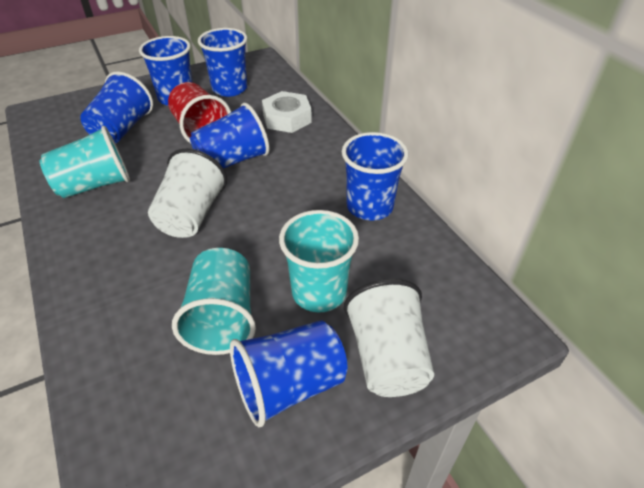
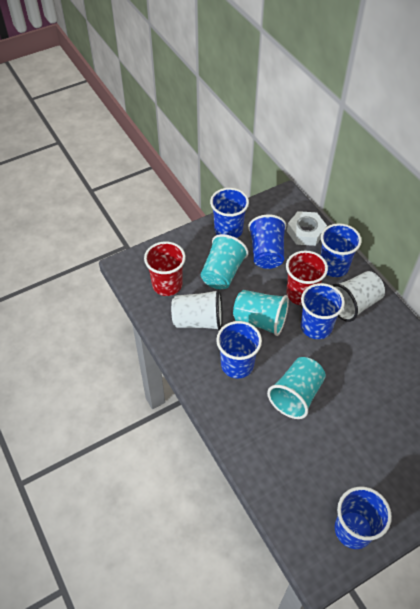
red cup: [168,82,231,143] = 1 -> [144,241,186,296] [286,251,328,305] = 2

